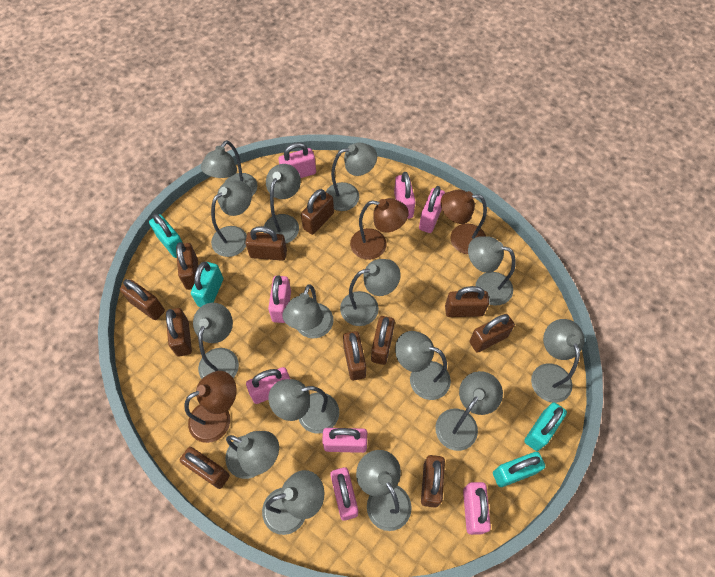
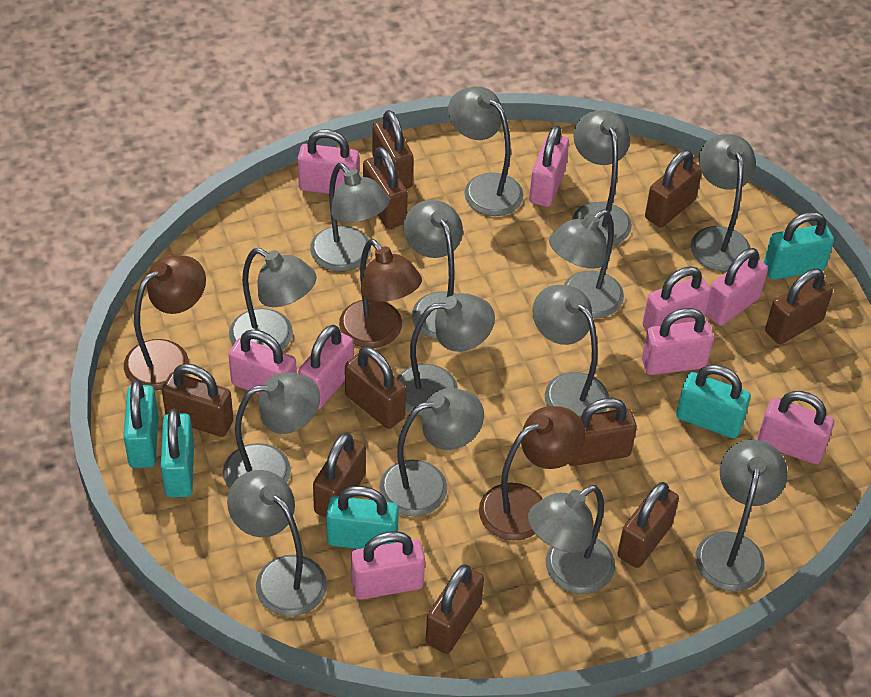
brown padlock: [120,279,165,320] [166,308,192,357] [176,242,198,290] [180,447,230,489] [245,226,287,261] [301,189,334,235] [343,331,366,380] [371,316,395,365] [421,455,445,508] [445,286,489,317] [469,314,515,353] = 11 -> [162,364,233,437] [313,433,366,518] [345,347,406,429] [363,147,408,229] [372,110,413,189] [426,564,484,654] [569,398,637,466] [617,482,679,568] [645,150,702,228] [765,269,833,344] = 10
grey lamp: [193,303,239,379] [201,140,257,196] [211,180,252,257] [225,431,279,479] [262,470,324,535] [264,164,301,243] [268,379,339,434] [282,284,334,338] [326,143,377,211] [340,259,401,326] [356,450,412,531] [395,331,451,400] [435,371,503,451] [468,236,516,305] [531,319,585,403] = 15 -> [223,372,320,489] [227,470,327,617] [229,248,317,351] [310,163,390,272] [379,388,484,516] [397,293,495,416] [403,200,463,340] [448,86,524,216] [528,485,615,594] [533,285,609,416] [549,210,624,318] [572,110,632,246] [691,134,756,271] [695,439,788,591] = 14
pink padlock: [246,367,290,404] [268,275,291,323] [279,142,316,178] [322,428,367,453] [330,467,358,521] [394,172,416,219] [419,186,445,233] [463,482,491,535] = 8 -> [229,329,297,394] [298,129,359,194] [298,325,354,409] [351,531,425,600] [529,125,569,207] [642,266,711,331] [642,308,714,375] [706,248,768,326] [757,391,834,464] = 9
turquoise padlock: [149,213,183,258] [191,262,223,307] [493,452,545,487] [524,402,567,451] = 4 -> [124,380,159,468] [161,409,194,497] [326,486,399,549] [676,365,751,438] [763,212,834,280] = 5

